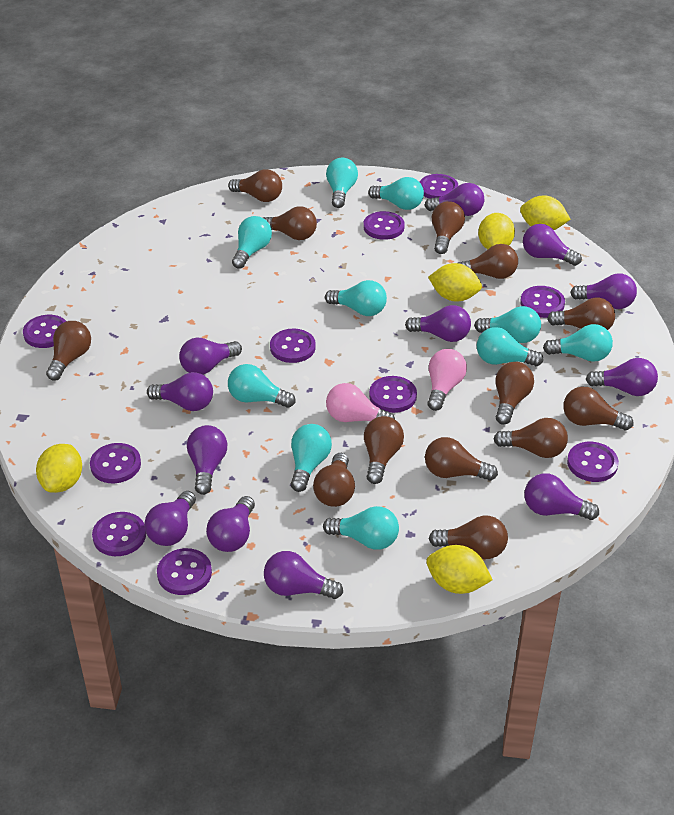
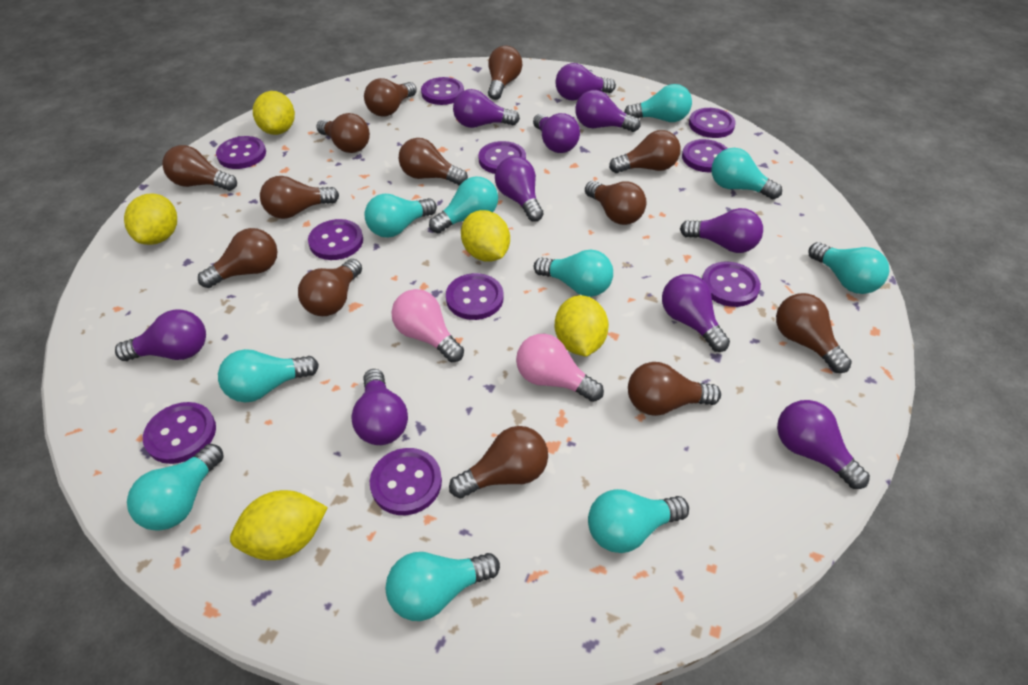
purple light bulb: [144,491,196,546] [147,372,213,411] [179,338,242,375] [187,425,227,495] [206,496,255,552] [264,551,343,599] [405,305,471,342] [424,183,484,216] [523,224,582,266] [524,473,599,520] [570,273,637,309] [586,358,658,396] = 12 -> [115,309,206,361] [351,369,408,445] [453,89,520,128] [495,156,544,222] [533,113,580,153] [556,63,616,101] [575,90,640,132] [662,274,730,352] [680,208,763,253] [777,400,870,489] = 10

